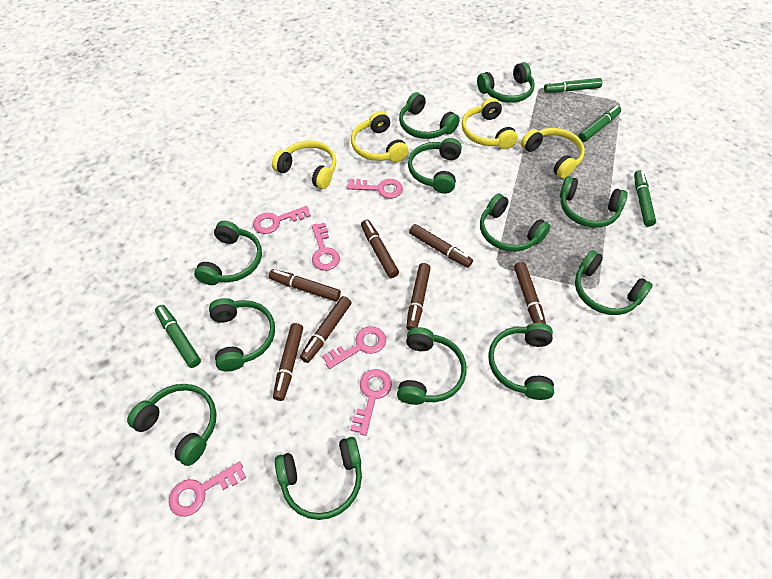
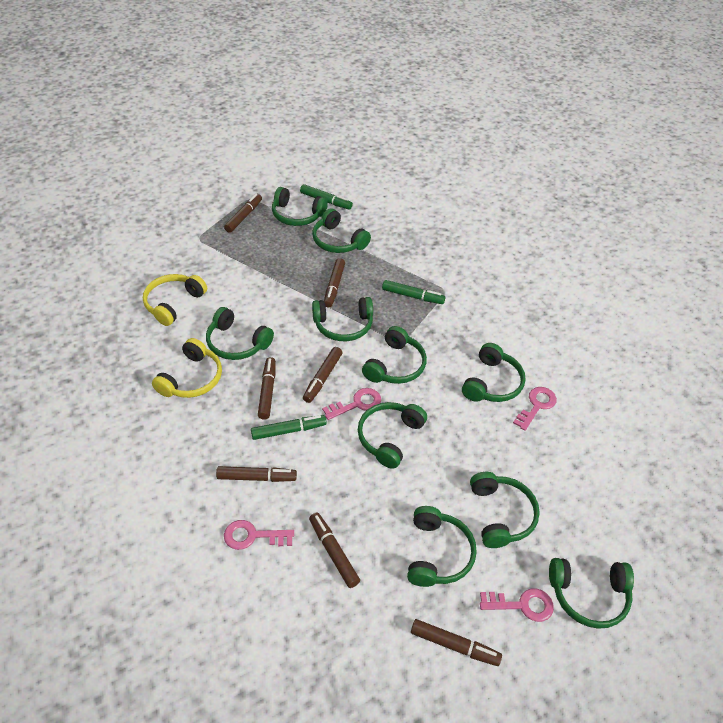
green headphones: [127,384,217,466] [194,221,262,285] [209,298,275,372] [275,437,362,520] [397,327,467,405] [399,92,460,139] [408,138,462,194] [477,62,535,103] [480,194,550,252] [488,323,554,400] [560,176,628,228] [575,250,653,315] = 12 -> [206,307,274,360] [272,187,328,226] [312,208,371,253] [312,297,373,341] [358,402,427,469] [362,326,427,384] [407,506,477,587] [462,343,526,402] [470,472,540,548] [549,558,634,629] = 10
green marker: [155,305,201,368] [544,78,602,93] [578,105,621,142] [634,170,656,226] = 4 -> [251,415,327,440] [300,184,353,210] [382,280,446,304] = 3
pink key: [169,461,246,517] [253,206,311,234] [312,223,340,271] [322,326,386,369] [347,179,403,198] [350,369,392,436] = 6 -> [224,520,294,550] [322,388,381,420] [480,588,554,622] [513,387,557,431] = 4
yellow headphones: [272,140,336,189] [351,111,409,162] [462,98,518,149] [521,128,585,179] = 4 -> [143,274,207,326] [152,338,222,398] = 2

